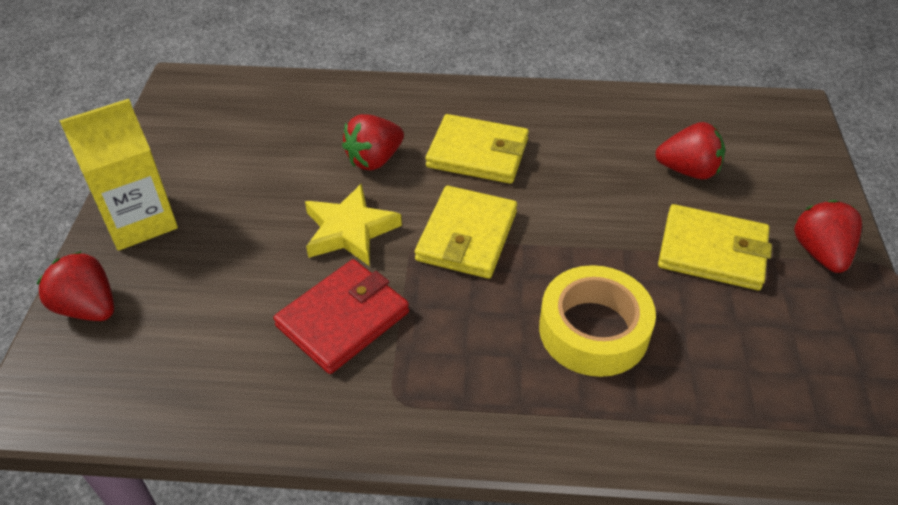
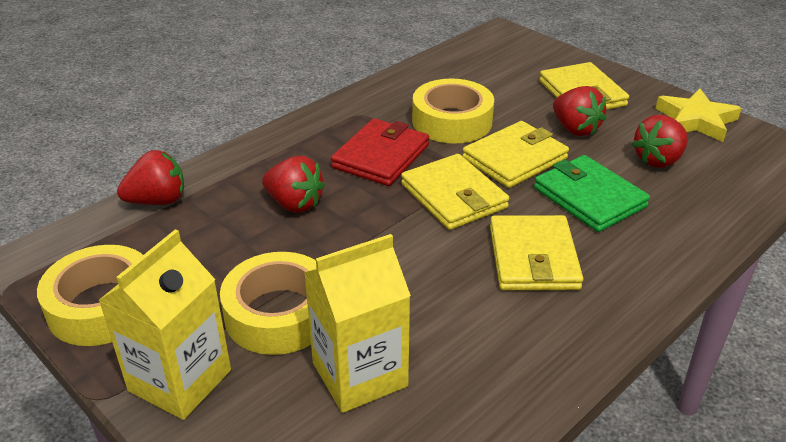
green wallet: none = 0 -> [534,155,650,232] = 1
yellow carton: [59,99,178,251] = 1 -> [98,229,231,420] [304,234,411,413] = 2
yellow tape: [539,265,656,377] = 1 -> [37,245,143,346] [220,252,316,355] [412,79,494,144] = 3
yellow wallet: [415,186,517,279] [426,114,529,184] [658,204,772,290] = 3 -> [401,154,509,230] [462,121,569,188] [490,215,583,290] [539,62,629,110] = 4

